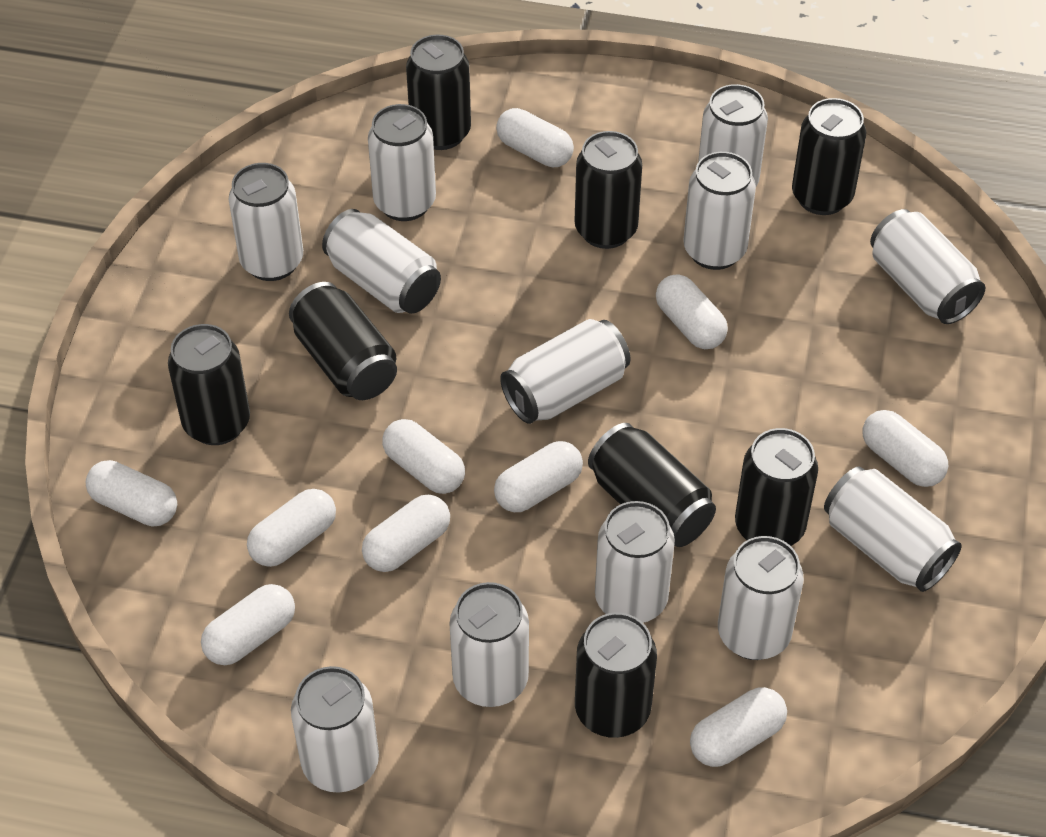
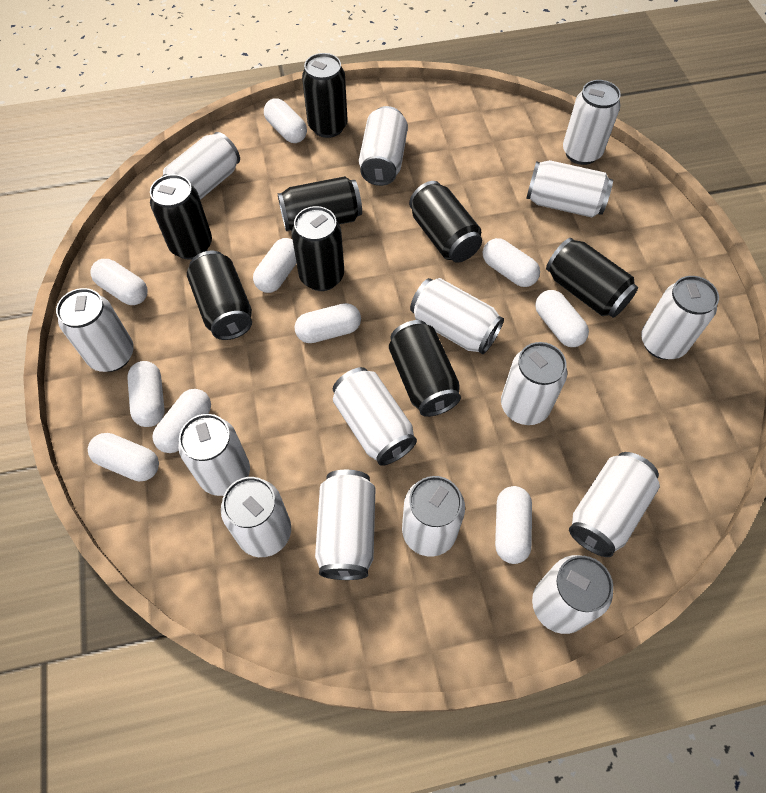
white can: [229,163,303,281] [291,666,379,793] [322,209,441,314] [368,104,436,221] [450,582,529,707] [500,319,631,424] [595,501,675,623] [684,152,756,270] [698,84,768,186] [718,536,804,660] [824,467,962,592] [870,209,985,324] = 12 -> [56,288,134,372] [162,132,240,200] [178,414,250,496] [221,477,291,557] [315,470,375,580] [333,367,417,466] [359,106,408,186] [402,476,465,557] [410,278,504,354] [501,342,567,425] [526,160,613,217] [532,555,613,634] [563,80,621,165] [569,452,660,557] [641,276,719,360] = 15

